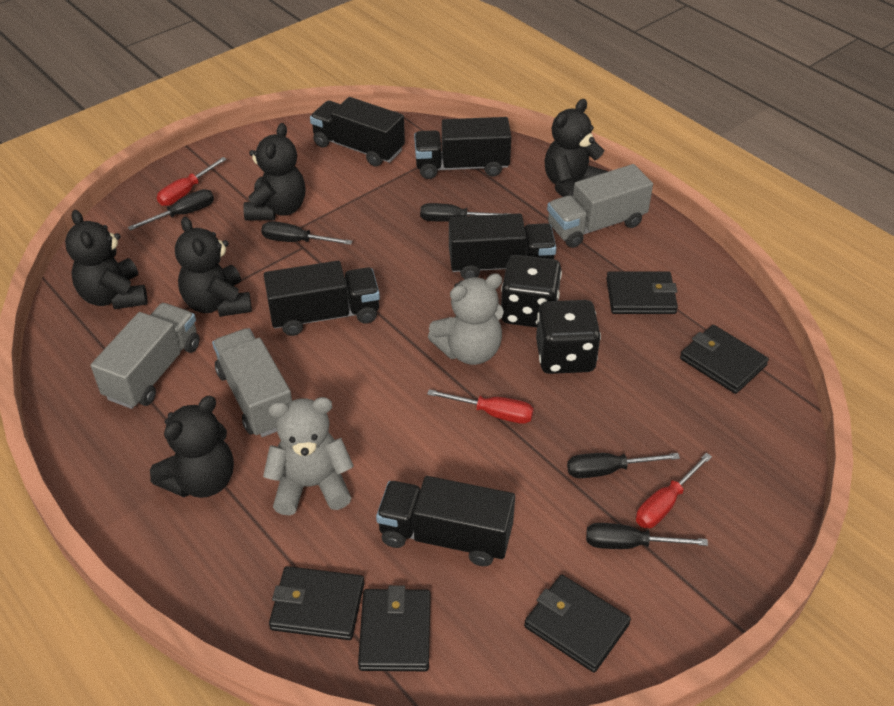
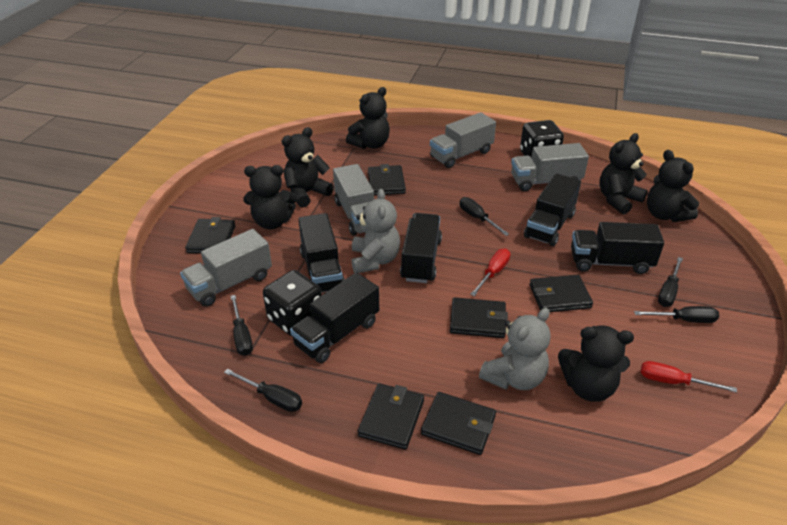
black teddy bear: [65,210,147,309] [150,396,234,498] [175,217,252,317] [243,123,306,220] [544,99,608,197] = 5 -> [243,165,297,229] [282,127,334,208] [346,87,390,149] [558,326,634,402] [599,133,648,214] [647,150,699,222] = 6
black wallet: [269,566,364,640] [358,585,431,671] [524,575,631,672] [606,271,678,314] [680,325,769,394] = 5 -> [185,217,236,254] [358,384,424,450] [368,164,406,196] [421,392,496,455] [450,297,508,338] [530,275,593,312] = 6
grey truck: [91,303,200,409] [212,328,292,437] [547,164,653,248] = 3 -> [180,229,272,307] [333,164,374,236] [430,112,496,168] [511,143,589,191] = 4
red screwdriver: [157,157,227,206] [427,389,534,424] [636,453,712,528] = 3 -> [470,249,510,296] [640,361,737,393] = 2

